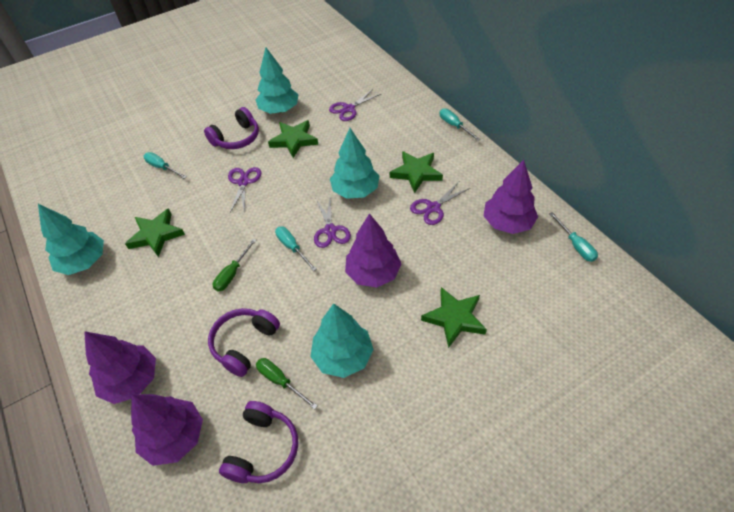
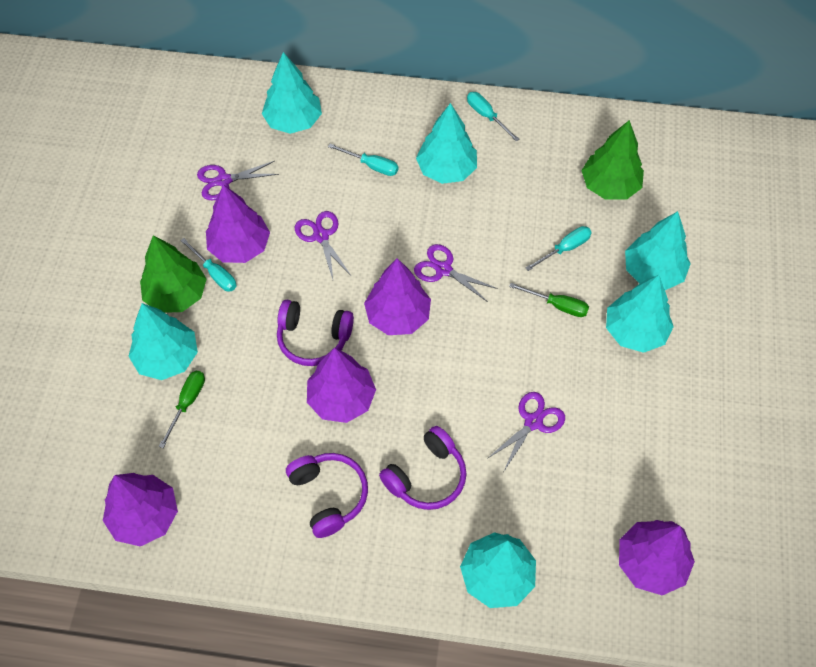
green star: [125,208,185,257] [268,120,318,158] [390,151,443,193] [421,287,487,348] = 4 -> none = 0
green tree: none = 0 -> [140,235,207,313] [581,120,644,200] = 2
purple tree: [84,331,156,404] [131,394,203,466] [345,213,402,287] [484,160,538,234] = 4 -> [103,473,178,547] [206,184,270,263] [307,347,376,423] [364,258,431,335] [619,520,695,595] = 5
turquoise tree: [38,204,104,275] [256,47,299,114] [310,303,374,378] [330,128,379,199] = 4 -> [129,303,198,380] [262,52,322,134] [416,103,477,184] [460,532,536,608] [606,275,674,353] [625,211,691,290] = 6

